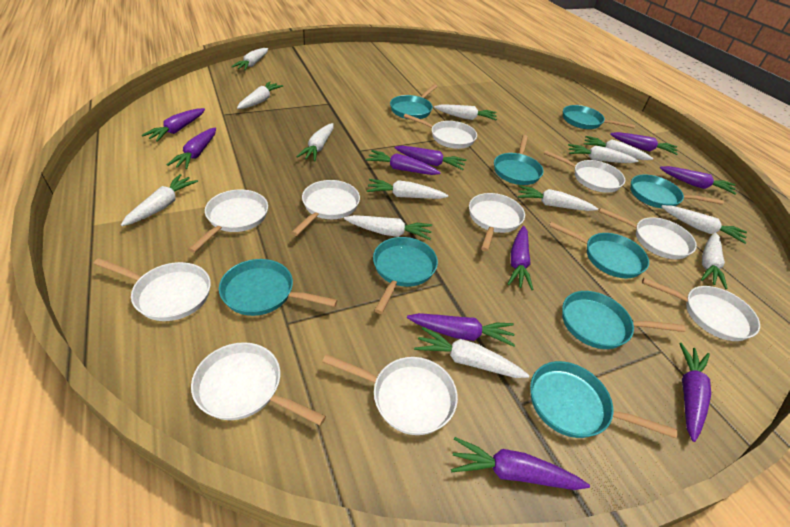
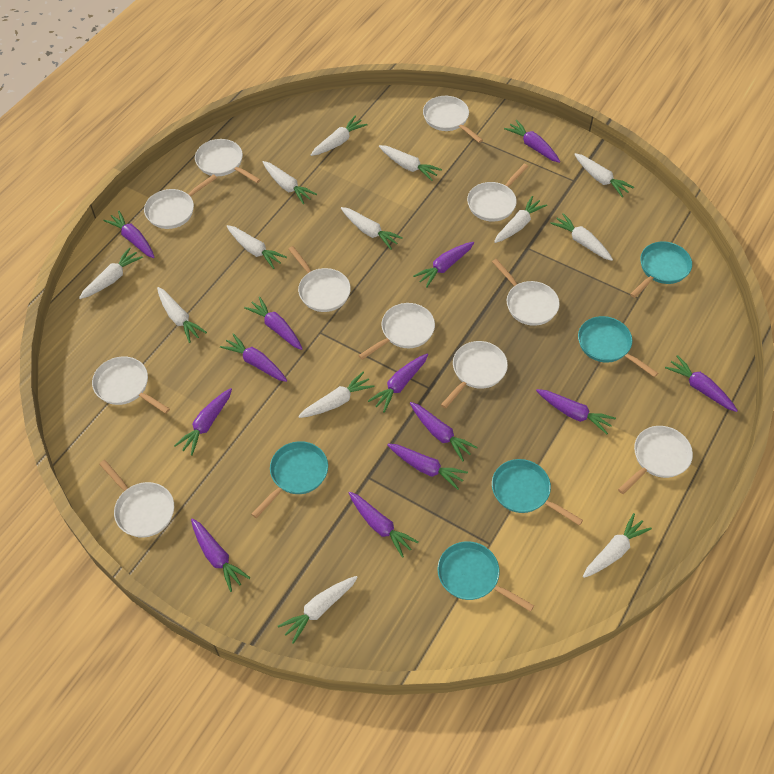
purple carrot: [142,108,205,142] [167,128,216,169] [366,150,441,175] [395,146,467,170] [407,313,515,347] [451,437,590,490] [508,226,534,290] [610,132,678,155] [660,166,737,195] [679,343,711,442] = 10 -> [103,211,155,258] [174,388,232,456] [191,518,250,592] [220,333,287,382] [244,296,303,350] [349,492,419,558] [368,354,428,413] [387,444,468,490] [410,402,478,462] [413,242,474,288] [504,120,560,163] [536,389,616,434] [665,355,738,412] = 13
turquoise pan: [219,259,338,316] [373,237,438,314] [390,85,437,119] [494,135,544,185] [530,361,677,438] [549,222,649,278] [562,291,686,349] [563,105,635,129] [630,174,724,209] = 9 -> [251,441,328,518] [438,541,534,612] [492,459,583,526] [578,316,658,377] [630,241,692,298] = 5
white pan: [93,258,211,321] [188,190,268,253] [191,342,326,426] [291,180,360,236] [322,354,458,435] [403,114,477,149] [469,193,525,251] [544,150,625,193] [599,208,697,259] [642,278,760,341] = 10 -> [92,356,170,414] [99,460,174,538] [144,174,217,229] [195,139,261,183] [288,246,351,312] [358,303,435,360] [423,96,483,143] [441,341,508,409] [467,164,528,222] [492,259,560,326] [618,426,693,494] = 11

